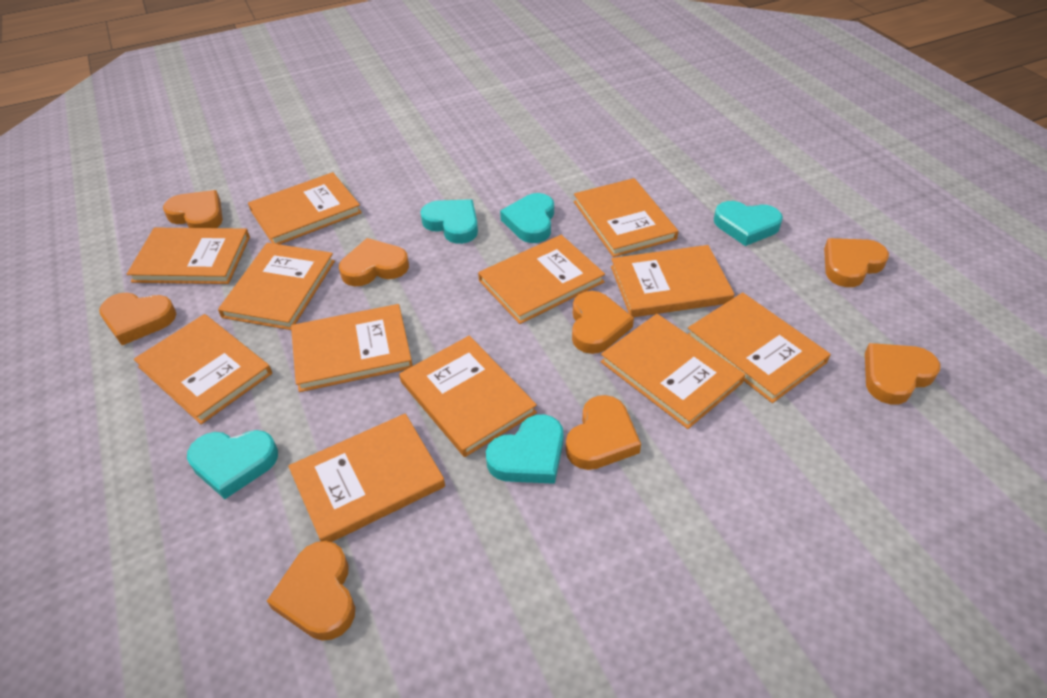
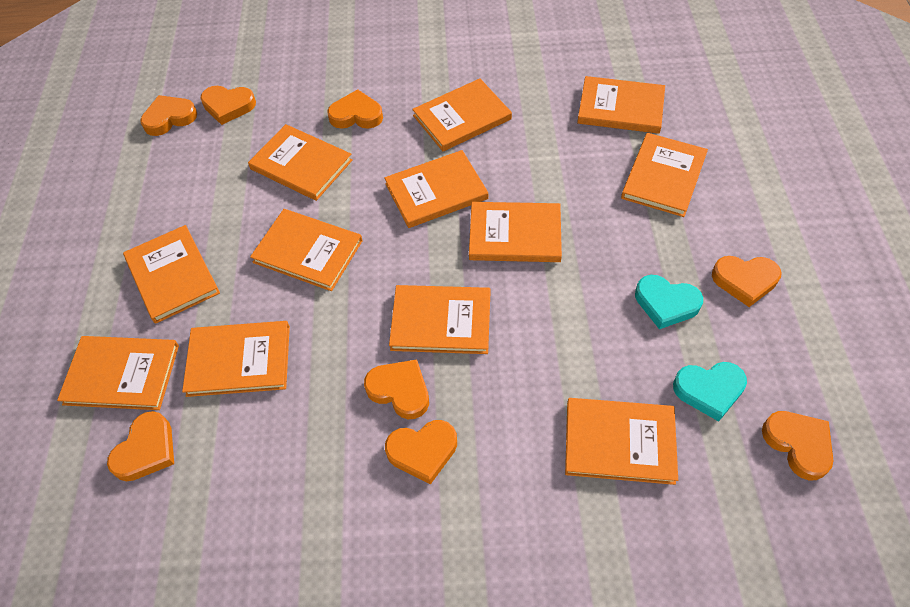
turquoise heart: [187,430,278,499] [420,199,478,244] [486,414,564,484] [500,193,554,243] [714,201,783,246] = 5 -> [635,275,703,329] [673,362,747,421] = 2

